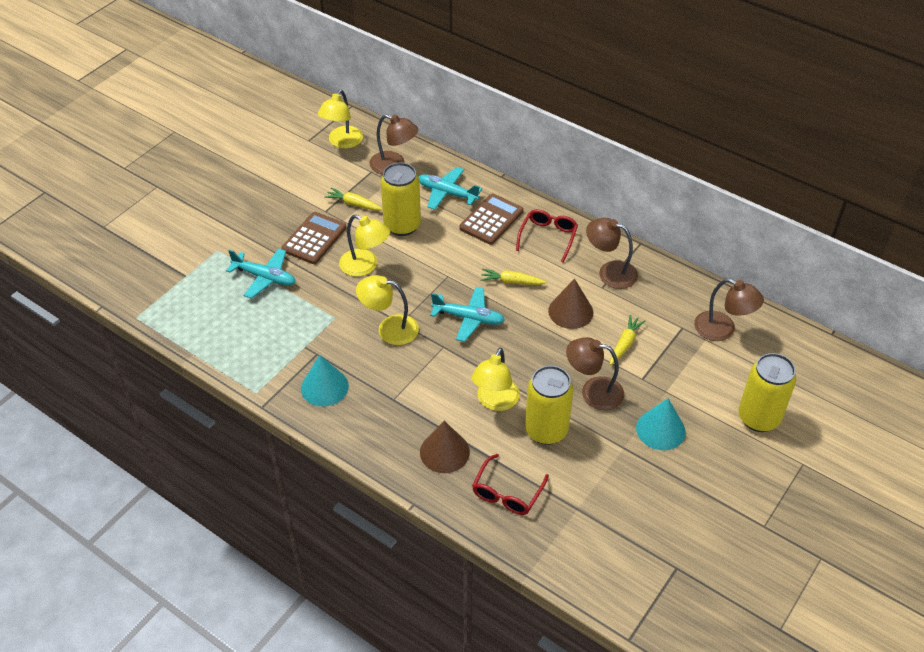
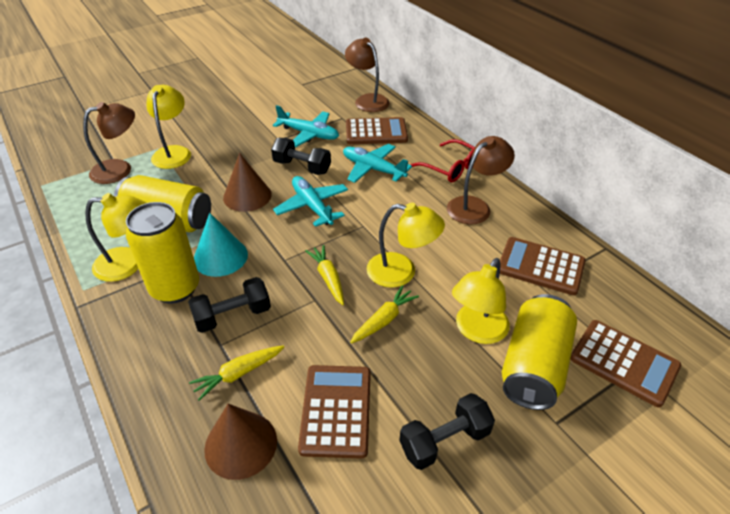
black dumbbell: none = 0 -> [188,277,271,333] [271,138,331,175] [399,393,495,470] = 3
brown calculator: [281,212,347,264] [459,194,524,245] = 2 -> [298,365,371,459] [346,117,408,144] [500,237,586,295] [570,320,681,407] = 4
brown lamp: [369,114,418,174] [566,337,624,410] [586,218,638,289] [694,279,764,341] = 4 -> [83,102,135,184] [345,38,390,112] [447,136,515,224] = 3
red glasses: [472,454,549,515] [516,209,578,263] = 2 -> [410,139,475,183] = 1
turquoise cone: [301,355,349,406] [636,398,686,450] = 2 -> [194,213,248,277] = 1

